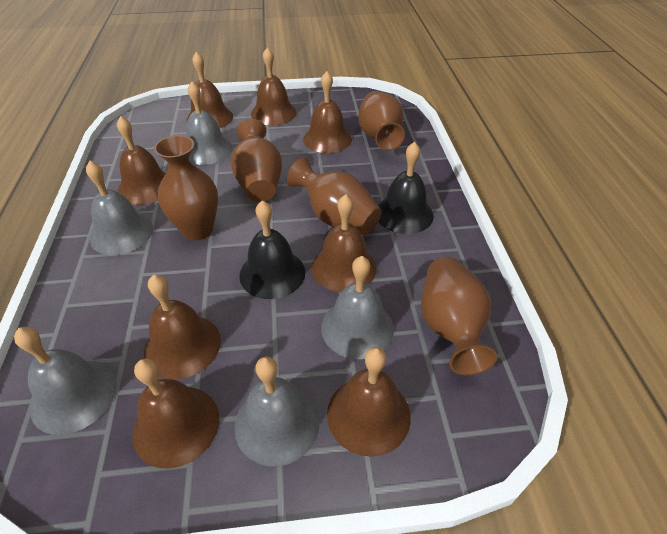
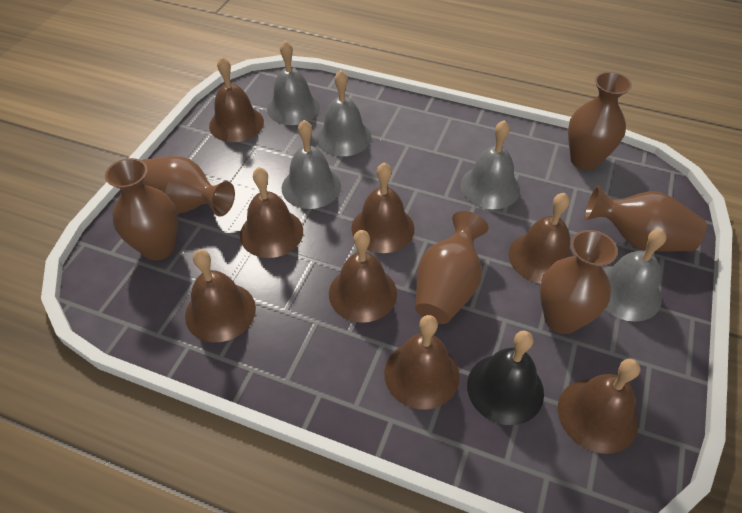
black bell: [239,200,305,299] [378,142,434,234] = 2 -> [467,330,544,425] = 1
brown vase: [154,135,218,241] [231,119,282,202] [287,157,382,235] [359,91,405,151] [421,257,497,375] = 5 -> [105,158,178,260] [142,156,235,217] [415,211,488,324] [540,230,618,334] [568,72,632,170] [584,185,707,252] = 6

